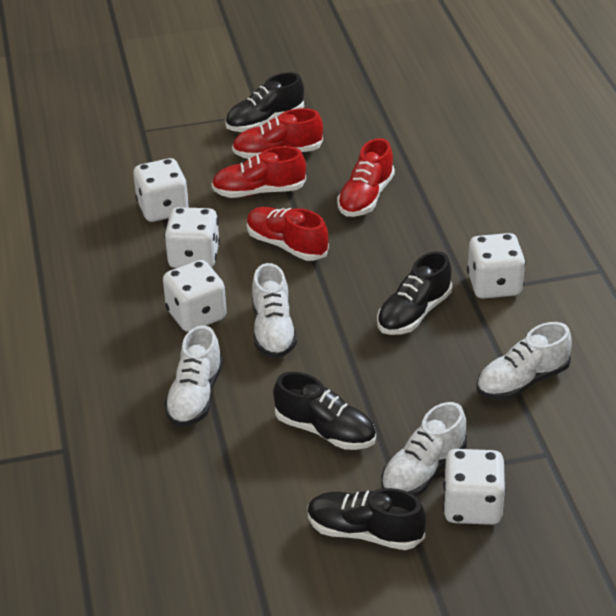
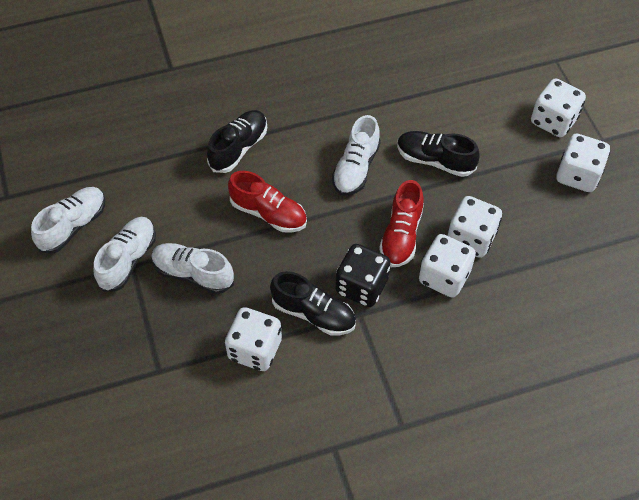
black dice: none = 0 -> [336,244,390,307] = 1
black shoe: [225,72,304,132] [273,372,376,450] [308,488,426,550] [377,251,452,335] = 4 -> [207,110,267,173] [270,271,356,335] [397,131,480,177] = 3
red shoe: [211,146,306,198] [232,108,323,159] [247,207,329,261] [337,138,395,217] = 4 -> [228,171,307,233] [379,180,424,267] = 2

